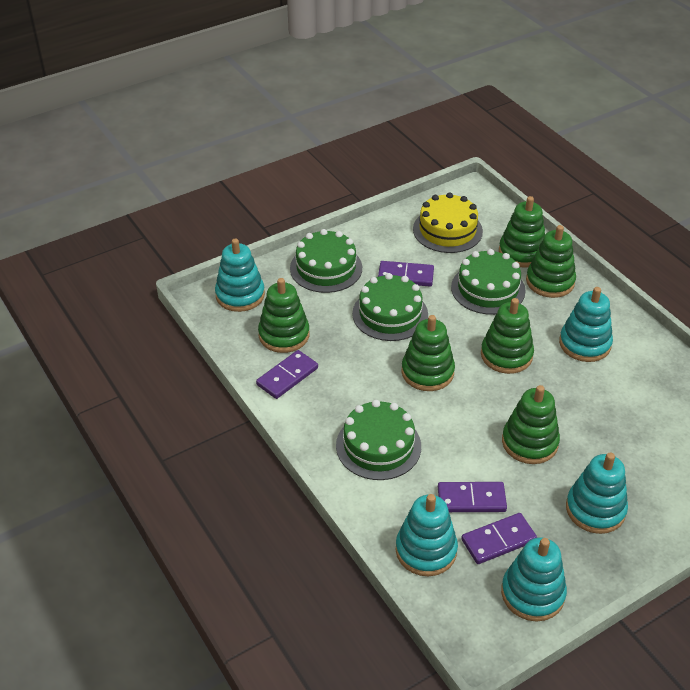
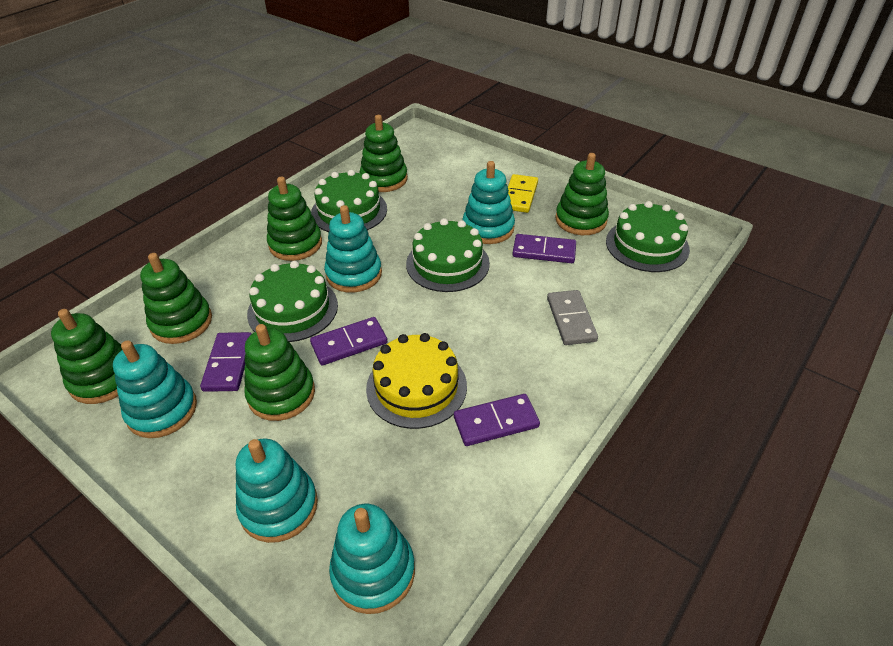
grey domino: none = 0 -> [547,290,598,345] = 1
yellow domino: none = 0 -> [508,174,538,213] = 1

